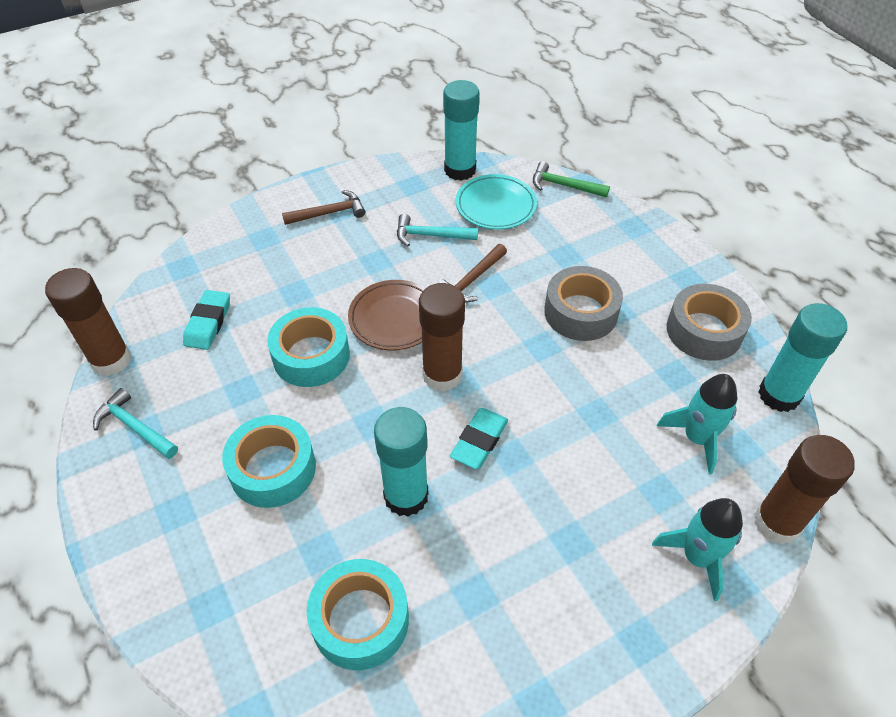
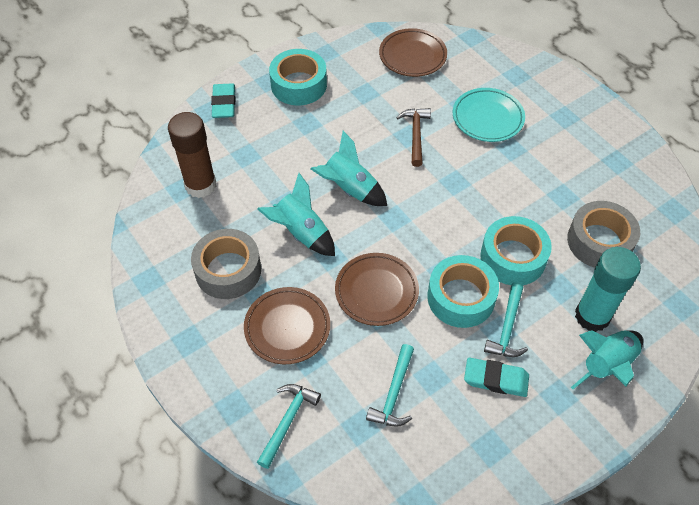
brown glue stick: [45,268,131,376] [419,283,465,392] [754,435,855,544] = 3 -> [168,112,216,198] = 1
brown hammer: [282,190,365,225] [438,244,507,303] = 2 -> [396,108,431,167] = 1
brown plate: [348,280,426,350] = 1 -> [244,287,330,364] [335,253,419,326] [379,28,447,77] = 3
green hammer: [533,161,610,197] = 1 -> none = 0
turquoise glue stick: [374,407,429,517] [443,80,480,181] [758,303,847,412] = 3 -> [575,247,641,332] = 1
turquoise hammer: [93,388,178,459] [397,214,478,246] = 2 -> [257,384,321,469] [366,344,414,427] [484,282,528,357] = 3
turquoise rocket: [652,498,743,601] [657,374,738,474] = 2 -> [257,173,335,256] [311,131,387,206] [571,330,643,389] = 3

